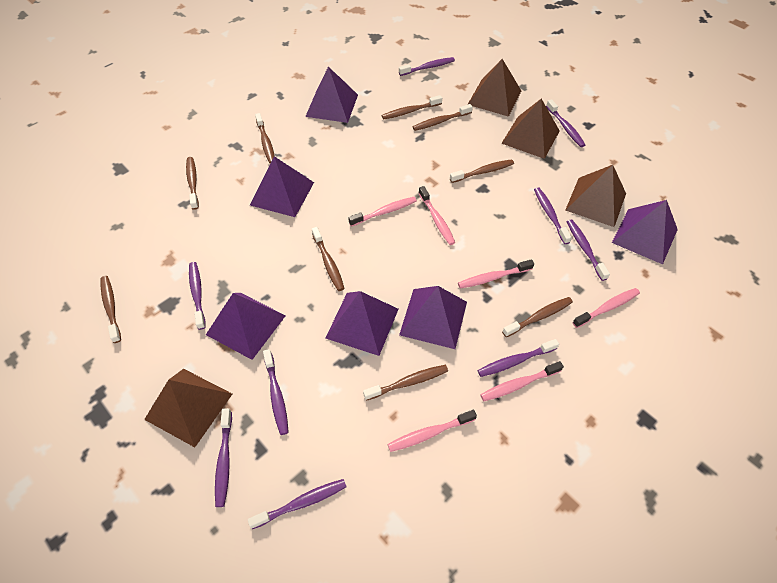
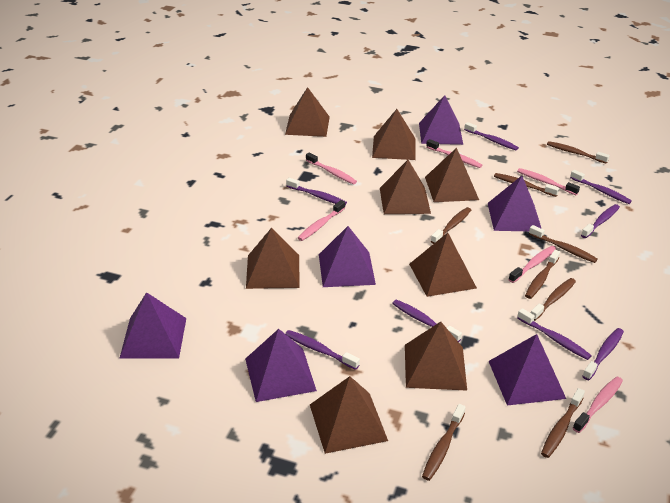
brown pyramid: [144,369,232,447] [467,59,521,117] [501,99,560,159] [565,165,626,227] = 4 -> [246,227,300,289] [285,87,330,137] [310,376,388,454] [372,109,415,160] [380,160,431,214] [405,322,467,391] [409,233,477,297] [425,148,479,202] = 8
brown toothbrush: [101,276,121,343] [186,157,199,210] [255,113,275,163] [312,227,345,291] [363,365,448,401] [382,95,442,120] [413,104,473,131] [450,159,514,183] [502,297,573,337] = 9 -> [422,404,466,481] [431,207,471,244] [494,173,559,197] [525,250,560,299] [529,225,598,263] [531,278,576,321] [541,388,585,458] [547,141,610,164] = 8
purple toothbrush: [189,262,206,330] [215,408,232,507] [248,479,347,529] [263,349,289,435] [399,57,455,76] [478,339,559,377] [534,188,572,244] [546,99,586,147] [567,220,610,281] = 9 -> [285,330,360,370] [286,178,347,205] [392,299,462,342] [464,122,519,151] [517,308,592,360] [570,170,632,204] [581,204,620,238] [582,328,624,380] = 8

